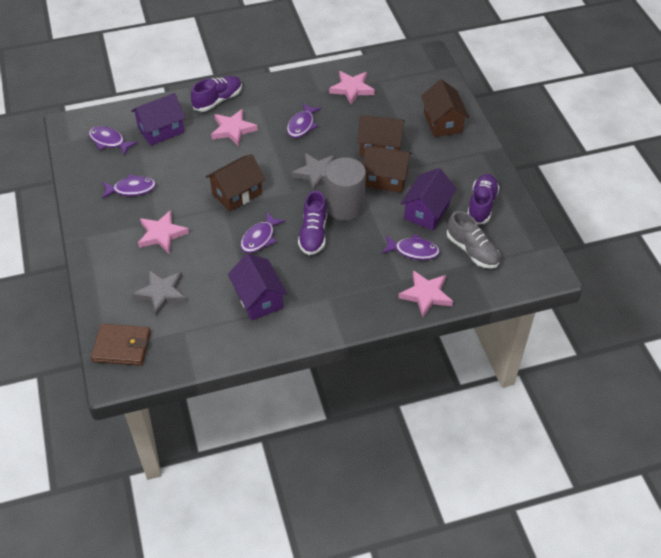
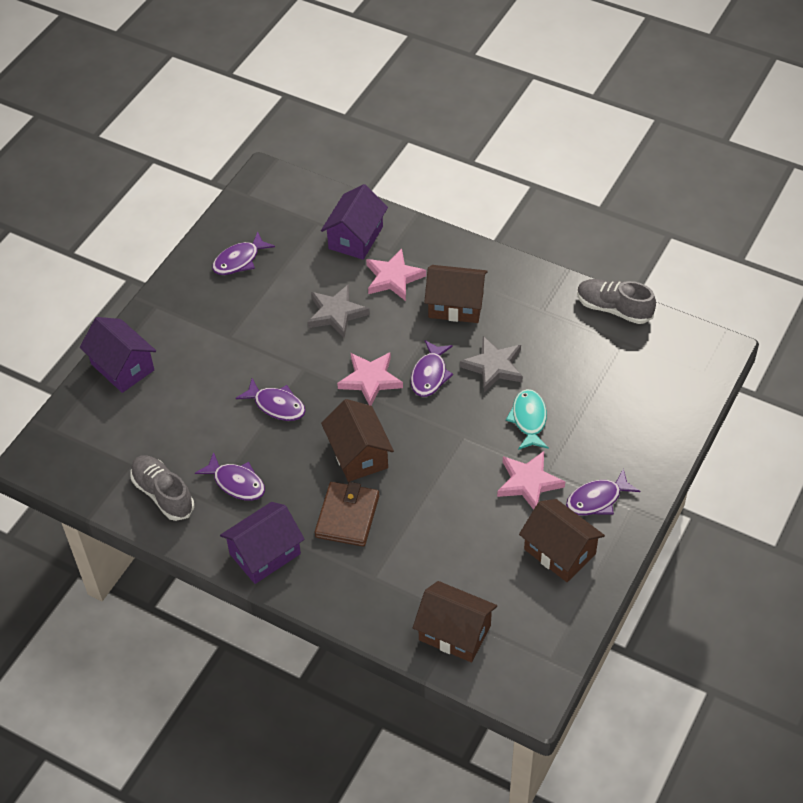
grey cylinder: [325,157,366,221] = 1 -> none = 0
grey shoe: [447,211,500,269] = 1 -> [130,455,194,521] [577,279,656,324] = 2
pink star: [138,210,189,253] [211,109,258,146] [329,71,375,105] [398,270,453,317] = 4 -> [337,352,403,406] [366,249,426,301] [497,451,565,510] = 3
purple shoe: [191,76,242,112] [298,191,327,255] [467,174,499,225] = 3 -> none = 0
turquoise fish: none = 0 -> [506,389,549,450] = 1

